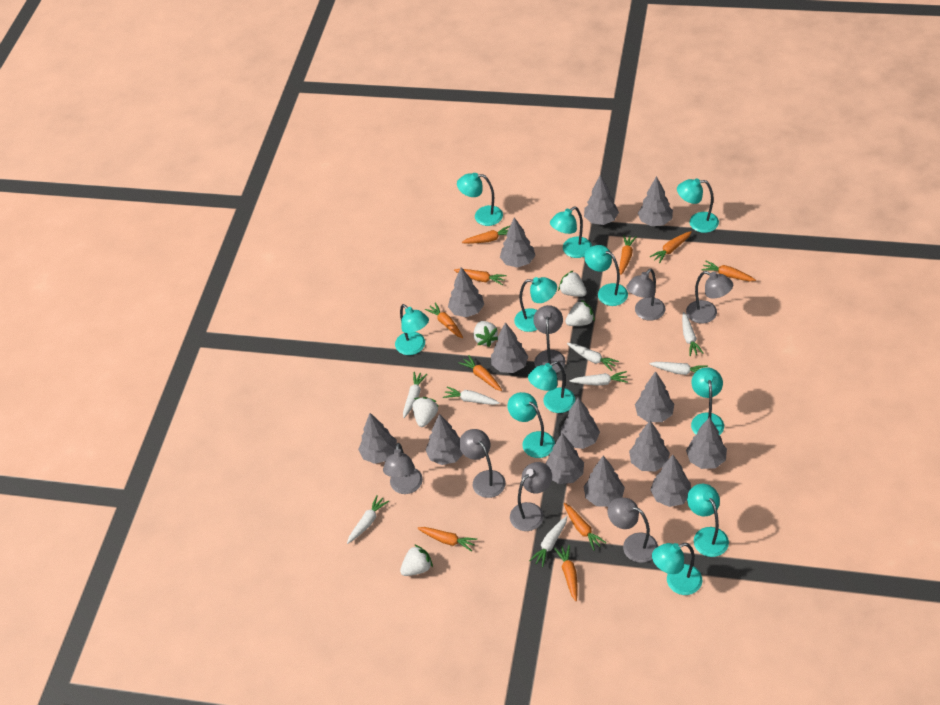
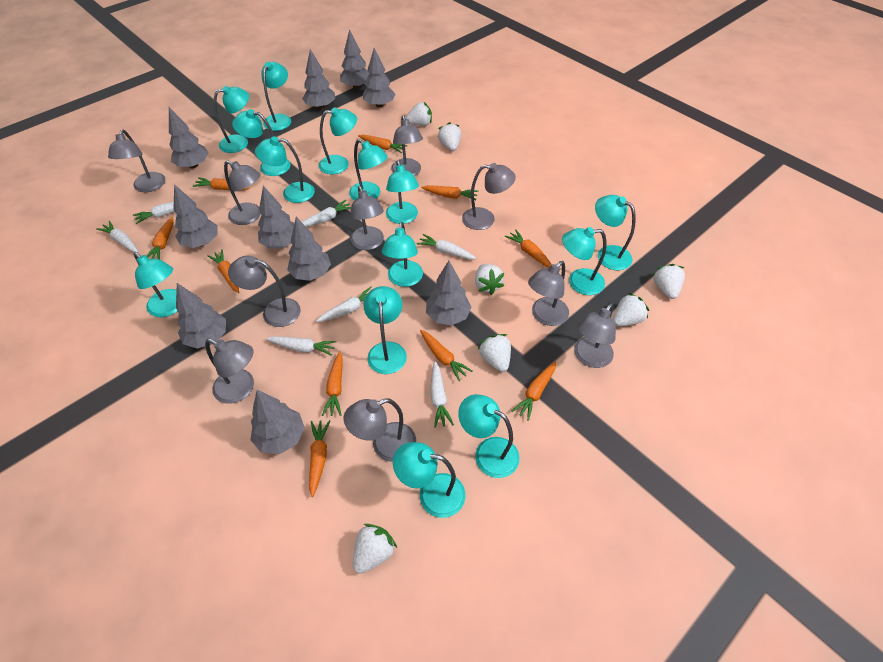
grey lamp: [383,443,423,494] [459,429,506,498] [510,462,552,531] [533,305,566,373] [607,498,658,563] [626,268,666,321] [686,271,733,324] = 7 -> [108,130,165,192] [205,339,254,404] [224,161,261,225] [228,256,301,327] [344,399,416,462] [350,186,384,250] [391,115,423,176] [462,163,516,230] [528,261,569,326] [574,303,616,368] = 10
grey tree: [358,413,397,464] [425,414,463,465] [448,267,484,317] [491,322,528,373] [500,217,535,268] [546,433,584,484] [561,398,600,449] [584,175,619,225] [584,456,625,507] [629,420,670,472] [635,371,674,422] [638,176,673,226] [650,455,691,507] [686,417,727,469] = 14 -> [169,107,209,168] [173,184,217,248] [176,283,226,349] [251,390,305,454] [258,186,294,249] [287,217,331,281] [302,49,335,109] [340,29,369,89] [363,48,395,108] [426,261,472,325] = 10
turquoise lamp: [395,304,429,355] [457,173,503,226] [508,392,555,458] [514,277,557,332] [528,361,575,413] [550,207,592,258] [584,245,628,306] [652,543,702,595] [677,178,719,233] [687,484,729,557] [691,367,724,435] = 11 -> [134,252,177,317] [214,86,249,153] [232,109,290,176] [255,136,315,203] [261,62,291,131] [319,107,357,174] [349,139,388,201] [363,286,407,374] [382,222,423,287] [386,160,419,224] [393,442,465,518] [458,394,519,478] [562,227,606,295] [595,195,636,270] = 14
white carrot: [347,495,389,544] [403,372,427,418] [443,387,500,405] [529,516,567,567] [567,343,619,371] [570,371,628,386] [650,362,708,375] [682,312,704,356] = 8 -> [96,221,138,253] [133,200,194,224] [266,336,336,356] [302,200,351,227] [316,287,372,322] [417,234,476,259] [430,361,454,428] = 7
white strawberry: [400,544,433,576] [413,397,439,427] [474,321,498,347] [558,270,587,297] [565,299,595,326] = 5 -> [353,524,397,573] [406,102,432,126] [438,122,461,151] [475,264,504,295] [478,334,511,372] [613,292,649,326] [652,264,685,299] = 7

